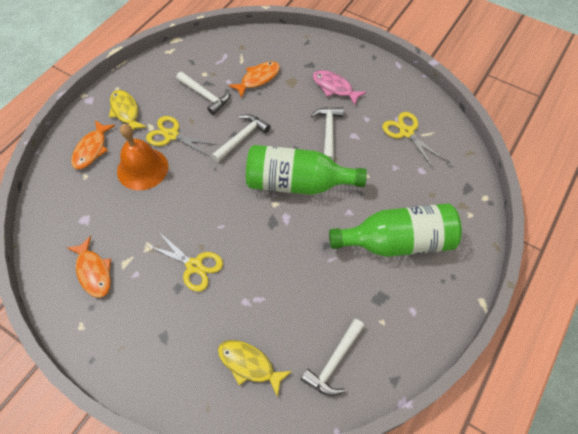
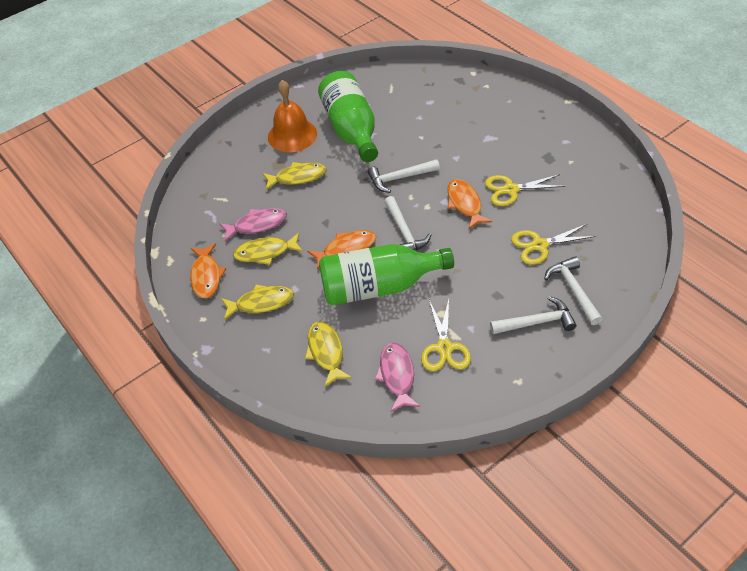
pink fish: [313,70,367,105] = 1 -> [219,208,287,241] [375,342,420,412] = 2
yellow fish: [109,90,147,130] [218,340,292,397] = 2 -> [221,285,294,320] [233,233,303,265] [262,162,327,190] [305,322,352,387] = 4

